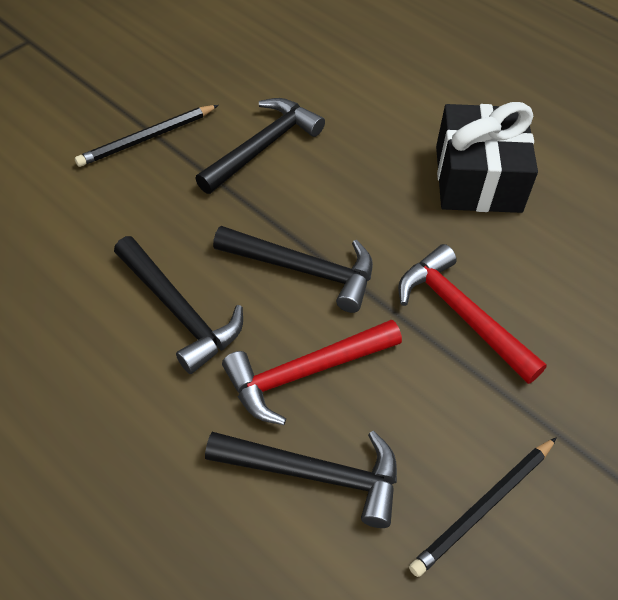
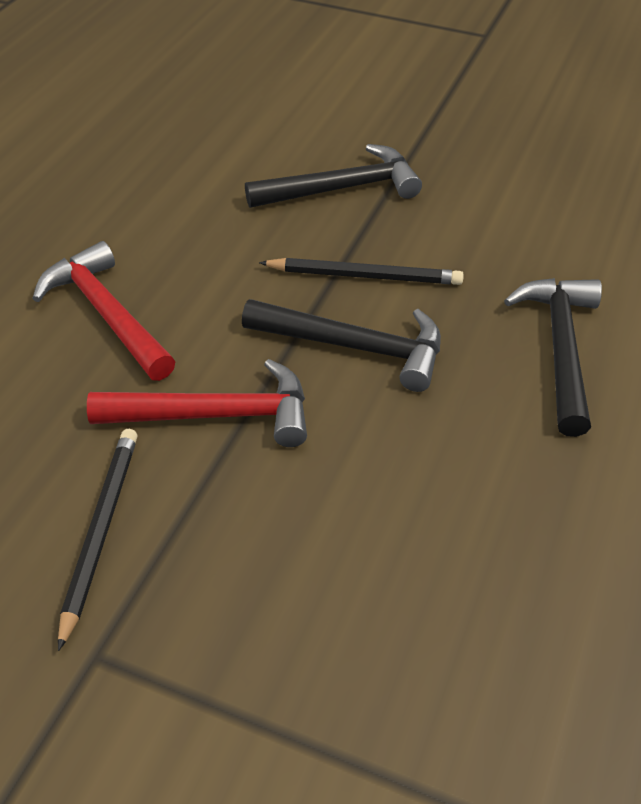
black gift: [436,102,538,213] = 1 -> none = 0
black hammer: [114,236,243,374] [195,98,325,194] [205,431,397,528] [213,226,373,313] = 4 -> [242,299,441,392] [245,144,422,208] [504,278,602,437] = 3

